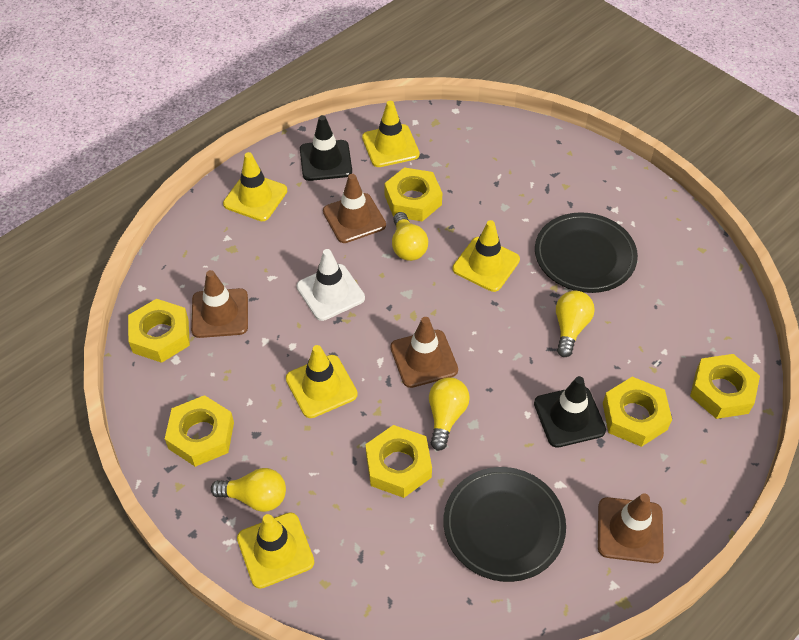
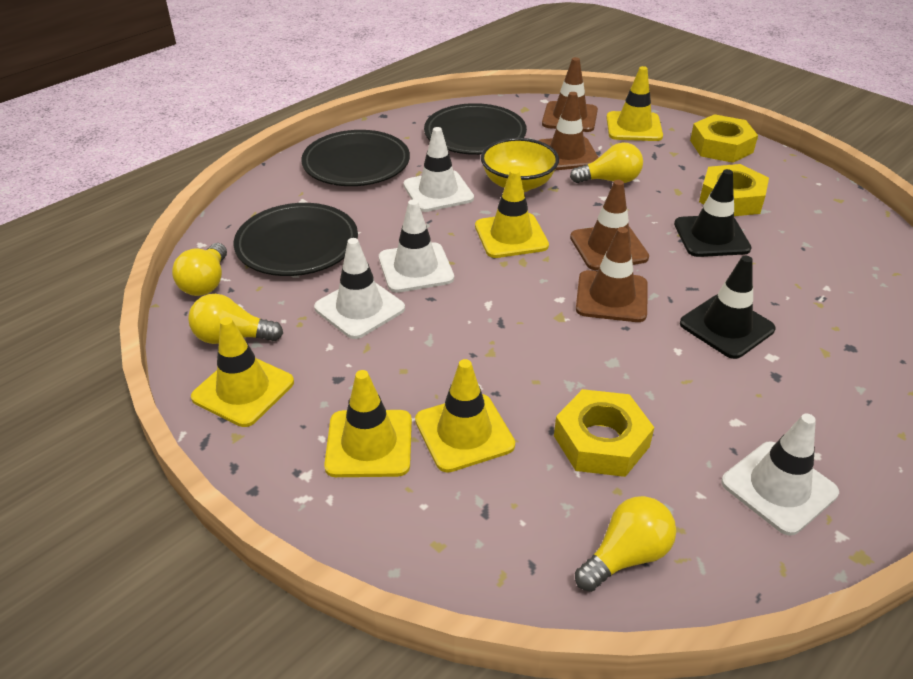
black plate: [443,467,566,582] [535,212,638,293] = 2 -> [233,203,358,276] [301,130,410,186] [424,103,527,155] = 3
white traffic cone: [297,249,365,321] = 1 -> [314,238,405,339] [379,199,454,293] [403,127,474,212] [721,414,839,536] = 4
yellow bowl: none = 0 -> [481,138,559,192] = 1
yellow nut: [128,299,190,363] [165,395,234,467] [365,425,432,498] [384,167,442,221] [603,377,672,447] [690,354,760,419] = 6 -> [554,389,654,477] [690,114,758,163] [699,164,769,216] = 3

